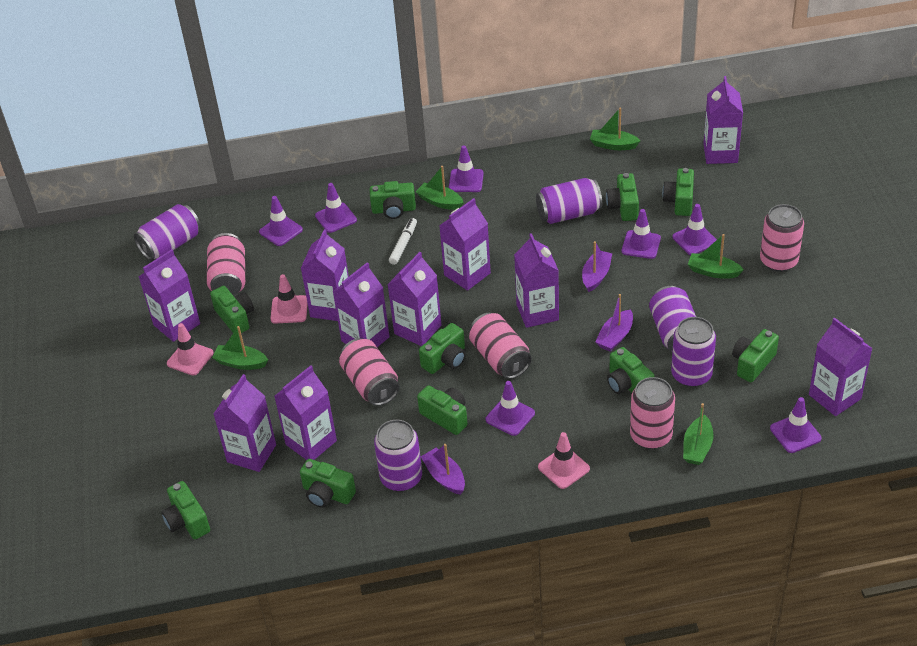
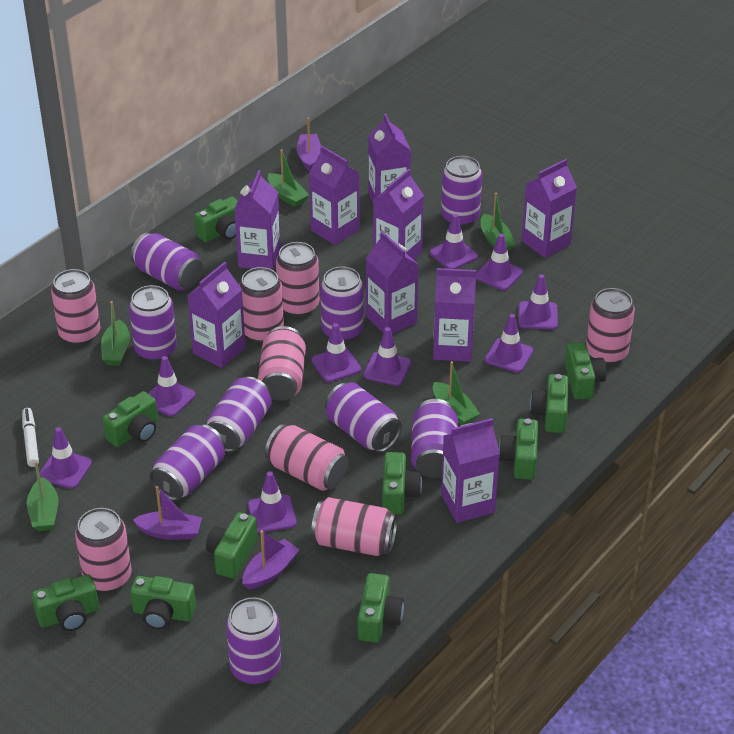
pink can: [207,233,245,296] [339,338,400,406] [469,313,532,379] [630,377,675,449] [760,204,804,272] = 5 -> [51,269,100,345] [75,508,132,592] [239,267,284,343] [258,326,306,401] [265,424,348,491] [276,242,319,316] [311,497,398,556] [586,288,635,364] = 8
pink traffic cone: [167,323,214,375] [270,274,308,324] [538,432,590,489] = 3 -> none = 0
purple can: [134,204,201,260] [374,420,422,492] [536,178,602,224] [649,286,696,353] [671,317,716,387] = 5 -> [129,285,177,362] [131,233,203,291] [150,424,225,501] [206,377,272,452] [226,597,281,685] [320,267,364,342] [325,382,402,452] [411,399,458,478] [441,156,482,227] = 9
purple carton: [139,249,200,342] [214,374,276,472] [274,366,337,460] [301,229,349,321] [333,262,390,347] [387,252,442,346] [439,198,491,291] [514,233,559,328] [703,76,743,164] [809,318,873,416] = 10 -> [187,262,246,368] [234,170,281,270] [309,146,360,245] [366,231,419,334] [368,114,411,203] [373,169,424,260] [433,268,476,362] [441,418,500,523] [522,159,577,258] = 9
purple traffic cone: [259,196,303,246] [315,183,357,233] [449,146,484,192] [486,381,535,436] [622,209,661,259] [672,204,717,255] [770,397,822,453] = 7 -> [39,427,92,489] [148,356,196,417] [248,472,297,533] [312,323,361,382] [363,327,411,386] [430,214,478,269] [476,234,523,291] [485,314,533,373] [518,274,558,330] = 9

